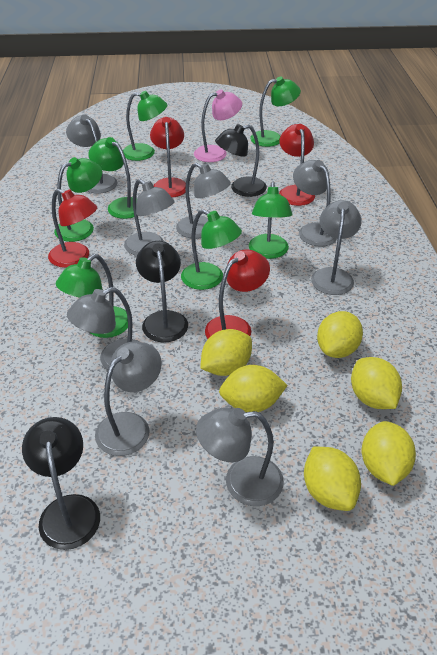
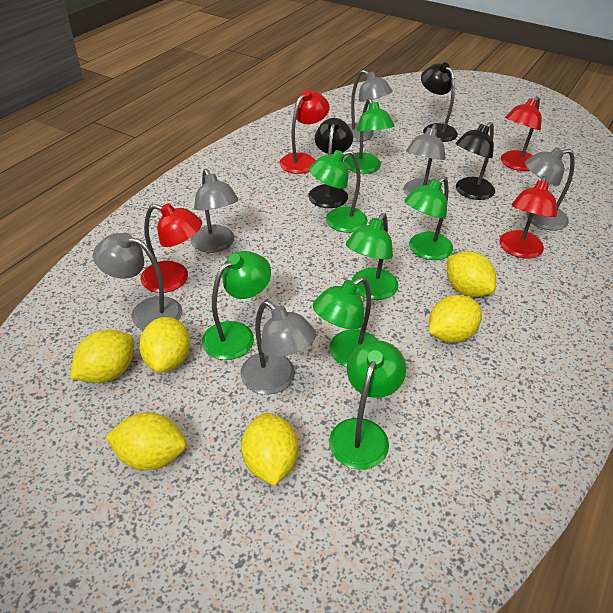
grey lamp: [66,114,118,194] [67,287,140,370] [95,341,162,456] [124,179,175,256] [176,163,231,239] [196,407,284,506] [293,160,337,247] [311,200,362,295] = 8 -> [93,233,182,330] [190,169,238,253] [240,301,316,395] [347,70,393,142] [404,124,446,196] [525,147,575,230] = 6
pink lamp: [194,89,242,162] = 1 -> none = 0

